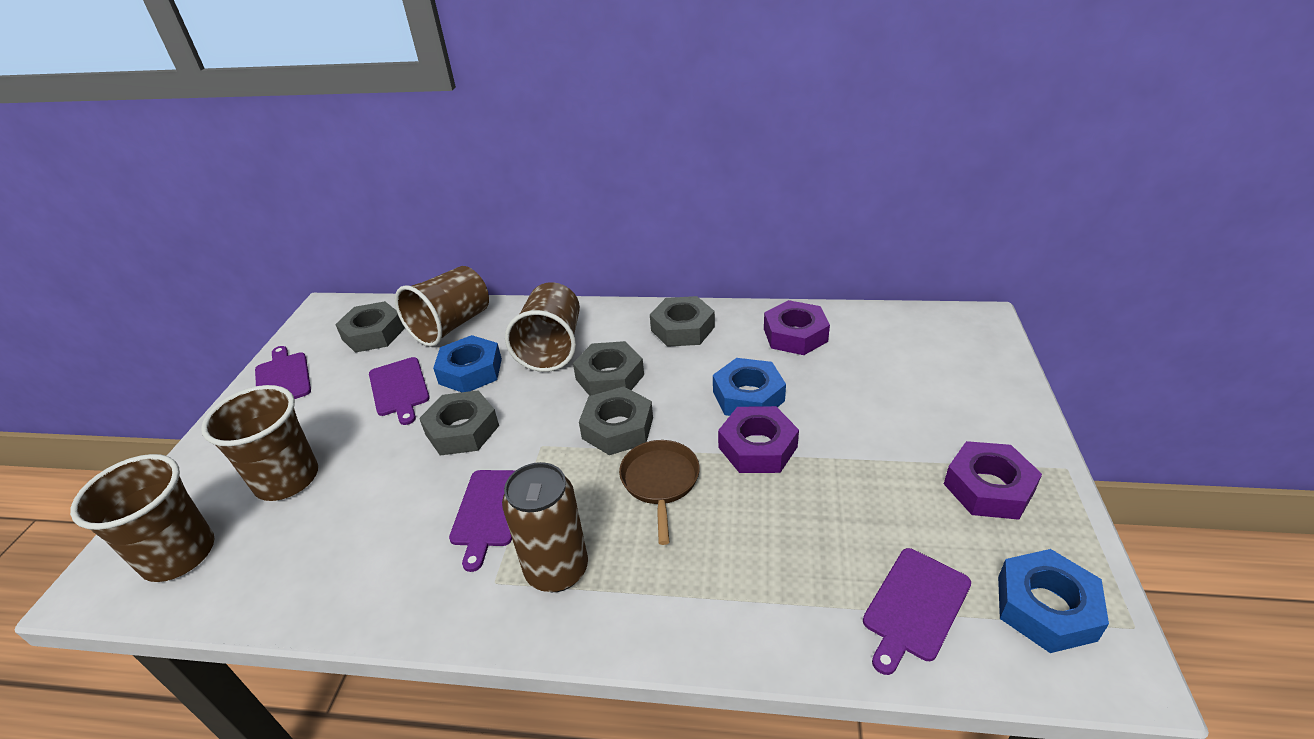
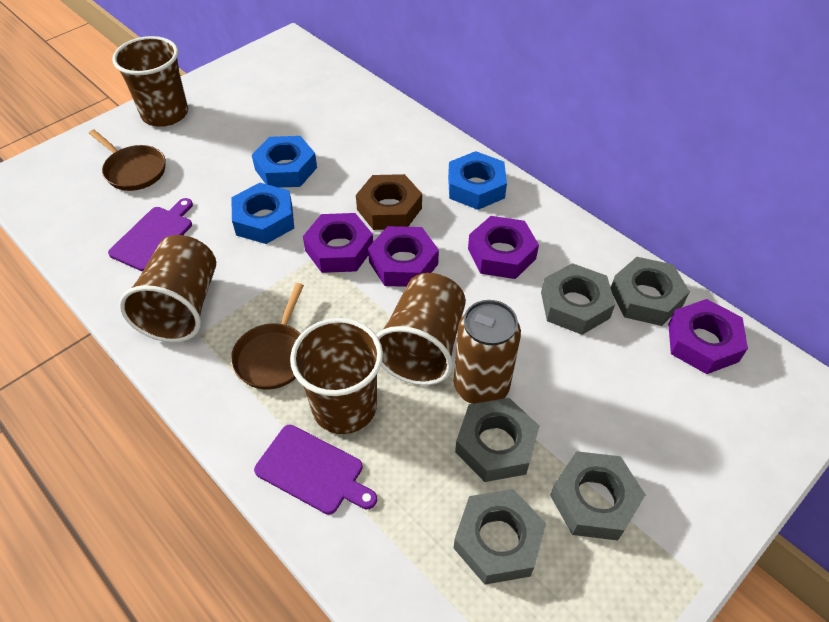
brown nut: none = 0 -> [356,174,422,230] = 1
brown pan: [619,440,700,545] = 1 -> [89,129,166,191] [231,283,304,389] = 2
purple cutting board: [255,346,311,399] [369,357,430,425] [449,470,516,572] [863,548,971,675] = 4 -> [108,198,193,272] [254,425,377,515] = 2
purple nut: [718,406,799,473] [764,300,830,355] [944,441,1042,520] = 3 -> [303,213,373,273] [368,226,439,287] [468,216,539,279] [668,299,748,374] = 4

